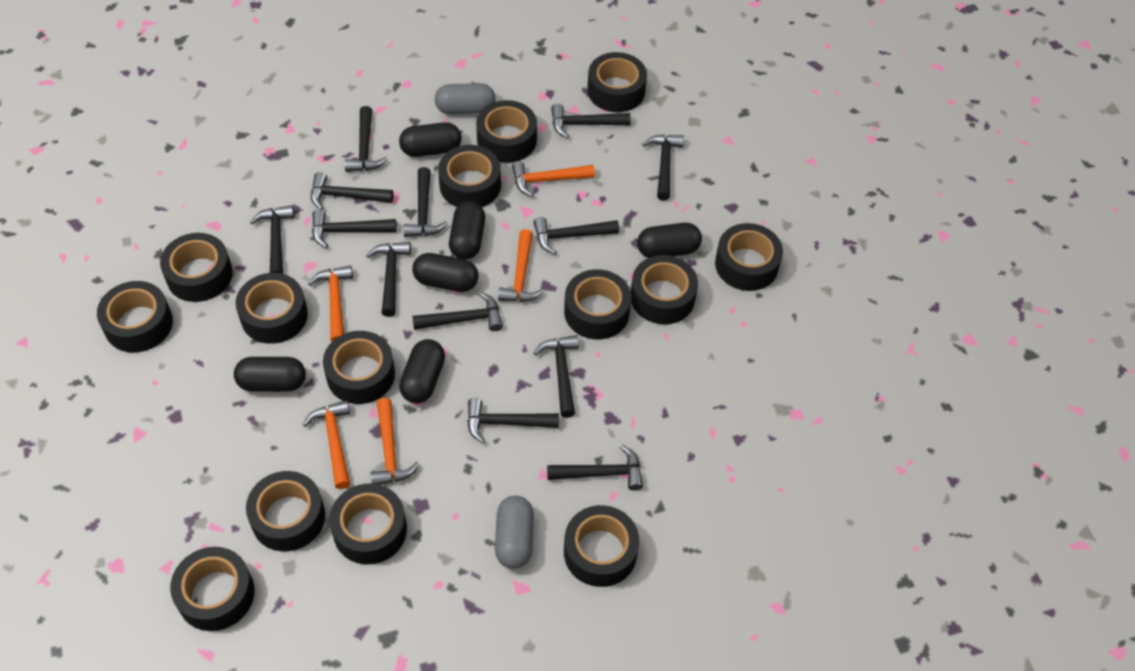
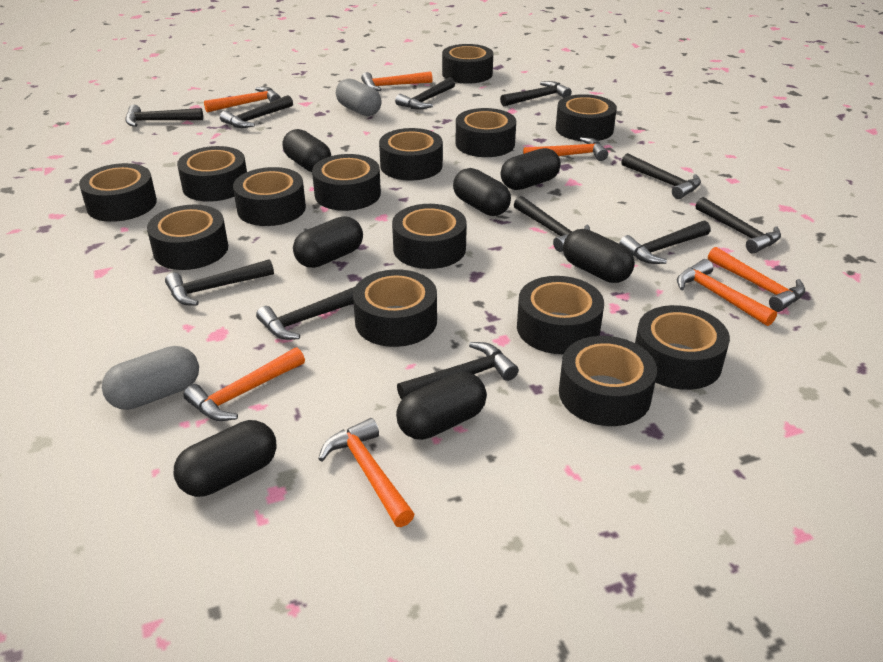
black capsule: [234,357,306,392] [399,122,461,157] [399,339,445,403] [412,253,479,292] [449,201,485,260] [637,223,702,258] = 6 -> [174,420,277,497] [283,129,331,172] [293,216,363,268] [396,372,487,440] [453,168,511,216] [501,148,561,190] [563,229,635,283] = 7
black hammer: [250,205,295,274] [311,172,393,210] [312,210,396,248] [345,106,388,172] [366,242,411,317] [404,167,448,237] [412,292,503,331] [467,398,559,443] [533,217,619,254] [534,335,579,418] [547,445,643,491] [551,104,631,138] [642,134,684,201] = 13 -> [125,105,203,127] [165,259,274,306] [220,95,293,128] [256,287,355,340] [395,77,455,109] [397,342,519,400] [500,81,572,106] [514,196,590,252] [619,220,711,264] [621,153,701,199] [695,197,781,254] = 11
orange hammer: [303,400,350,489] [308,265,353,342] [370,398,419,485] [498,229,544,302] [512,161,595,197] = 5 -> [183,347,305,421] [204,87,281,112] [318,418,415,527] [361,71,433,91] [523,137,608,161] [677,259,777,326] [708,247,805,312] = 7

